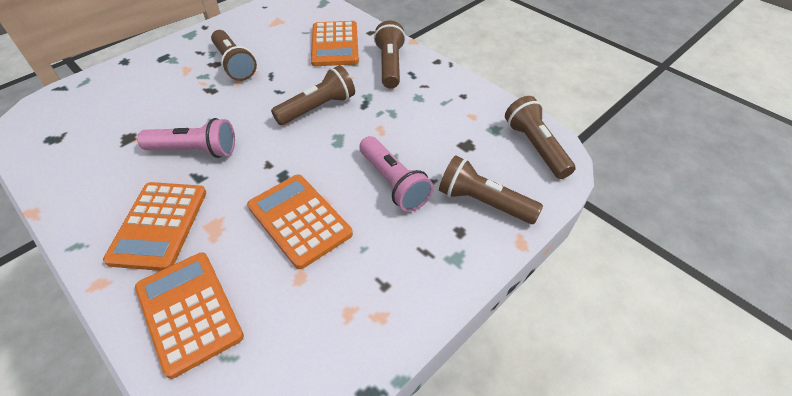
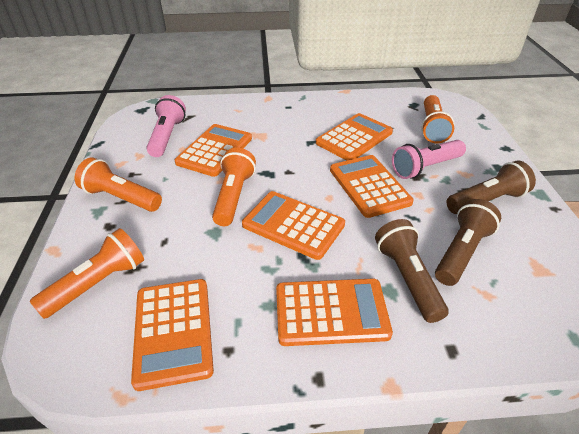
brown flashlight: [211,30,257,81] [271,65,355,125] [374,20,406,89] [439,155,543,224] [505,96,575,179] = 5 -> [375,219,448,323] [435,199,501,286] [447,161,536,214] = 3
orange calculator: [103,182,207,271] [135,253,244,379] [247,174,353,269] [311,21,359,66] = 4 -> [131,279,214,391] [175,124,252,177] [242,191,345,260] [276,278,393,346] [316,113,393,161] [330,155,414,218] = 6
orange flashlight: none = 0 -> [30,228,144,319] [75,157,162,212] [212,148,256,226] [421,95,455,144] = 4

